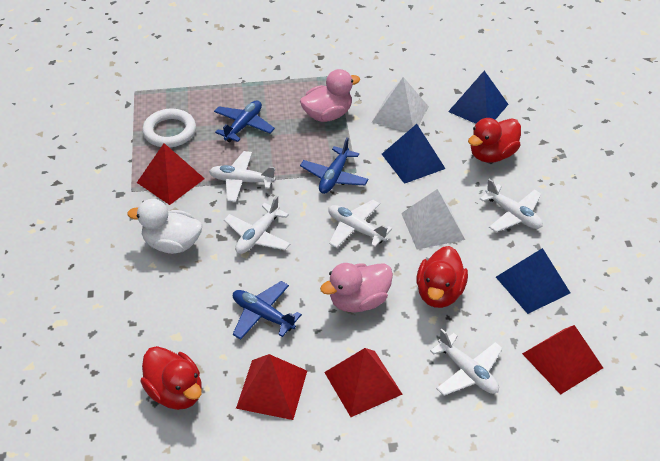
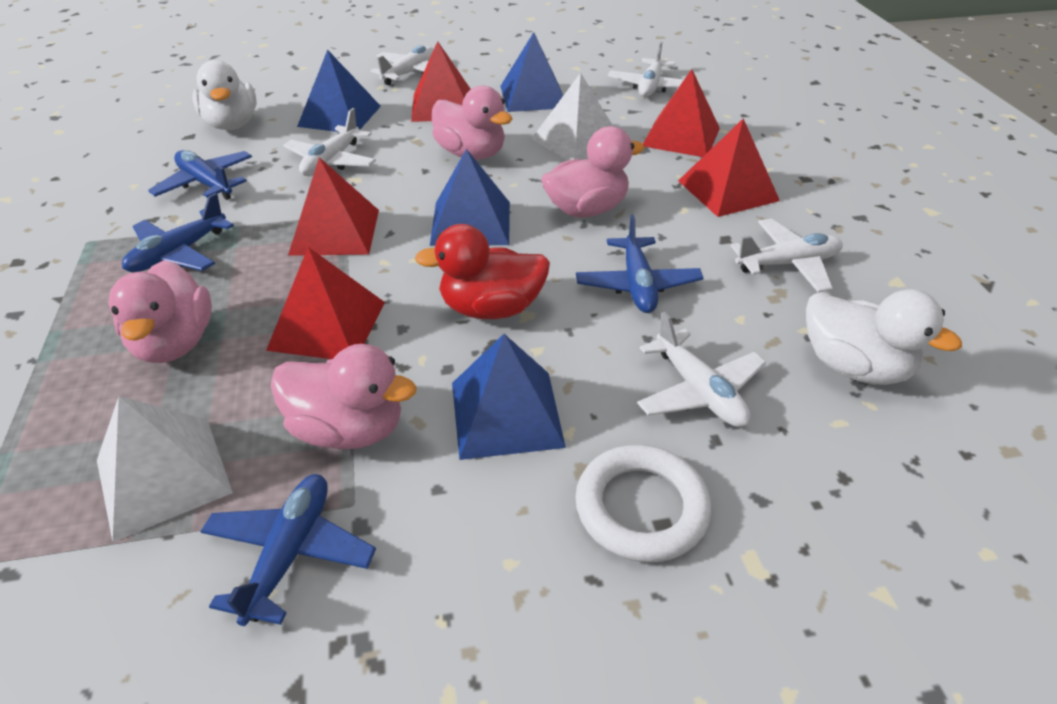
blue plane: [214,100,275,142] [233,281,302,340] [300,137,369,194] = 3 -> [122,193,234,272] [148,150,252,200] [200,474,376,626] [576,214,704,313] = 4
blue pyramid: [382,124,446,184] [448,71,509,124] [496,248,570,314] = 3 -> [297,50,381,132] [430,149,510,246] [452,334,566,460] [501,32,563,112] = 4
pink duck: [300,69,360,122] [320,263,393,313] = 2 -> [109,260,212,363] [271,344,417,449] [432,85,513,160] [541,126,645,218] = 4
red duck: [140,346,202,410] [416,246,468,308] [468,118,521,163] = 3 -> [414,224,550,319] = 1
red pyramid: [137,143,205,205] [236,354,307,420] [324,348,403,417] [522,325,603,395] = 4 -> [266,247,385,359] [288,157,379,256] [411,41,471,122] [643,69,720,157] [678,118,780,217] = 5
white duck: [127,199,202,254] = 1 -> [192,60,257,130] [806,289,962,385] = 2

